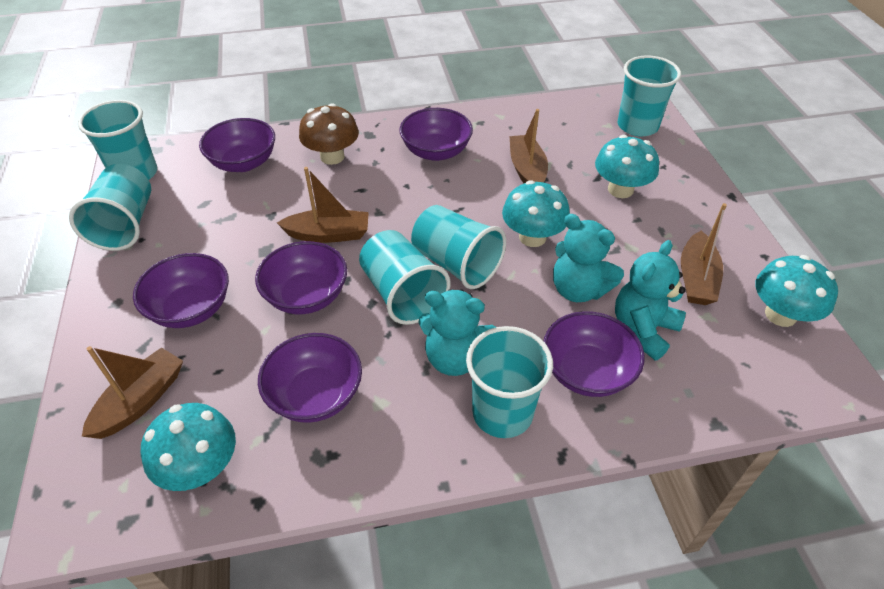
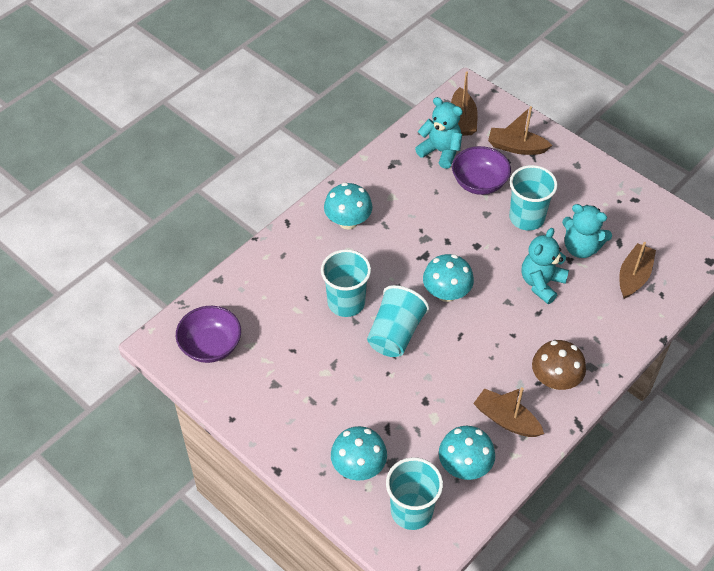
purple bowl: [133,253,229,328] [199,118,275,172] [255,241,347,314] [258,333,362,423] [399,108,473,161] [544,311,645,397] = 6 -> [176,306,241,363] [452,146,511,195] = 2
turquoise cup: [69,164,151,251] [78,100,157,180] [359,230,451,325] [411,205,506,289] [466,326,553,438] [617,56,681,136] = 6 -> [321,249,371,317] [367,285,429,357] [386,457,443,530] [509,165,558,230] = 4

